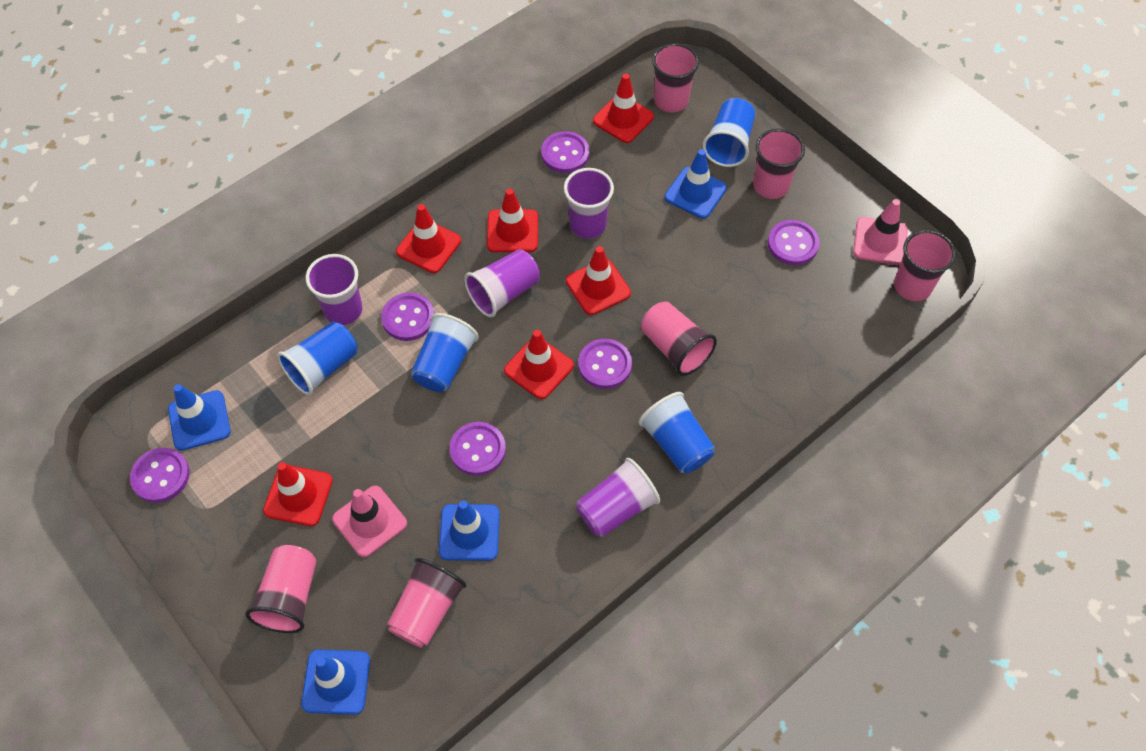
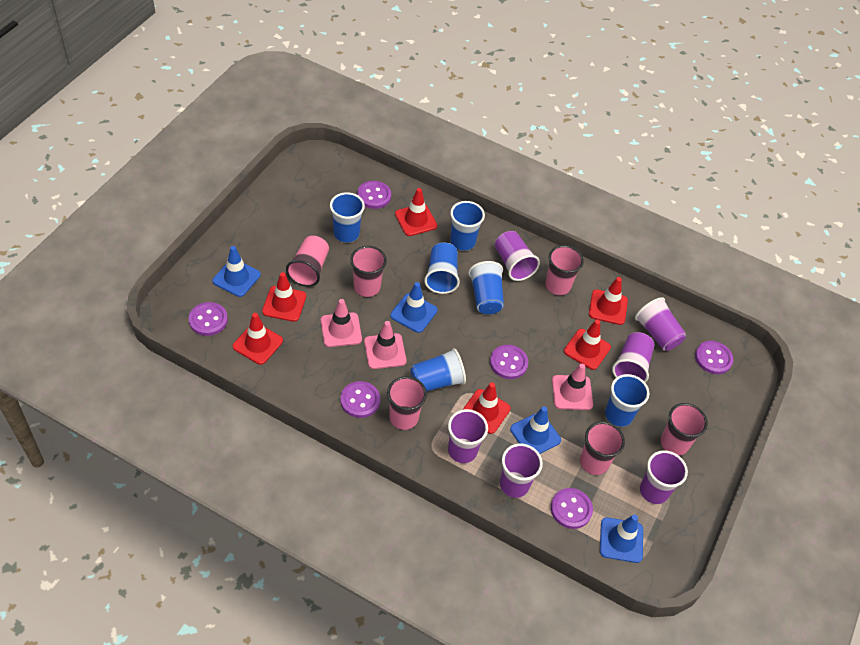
blue cup: [277,322,358,395] [411,313,479,392] [638,392,715,474] [702,98,756,167] = 4 -> [330,192,365,243] [411,348,466,391] [424,242,460,294] [450,201,485,251] [468,261,504,314] [605,374,649,427] = 6
pink traffic cone: [332,486,407,557] [853,199,908,265] = 2 -> [321,299,362,347] [364,321,407,369] [552,364,593,410] = 3
purple cup: [306,254,363,325] [464,249,540,317] [564,168,614,239] [576,458,660,537] = 4 -> [448,409,488,463] [495,231,540,281] [500,443,543,498] [612,332,655,383] [635,297,686,351] [640,450,688,504] = 6

